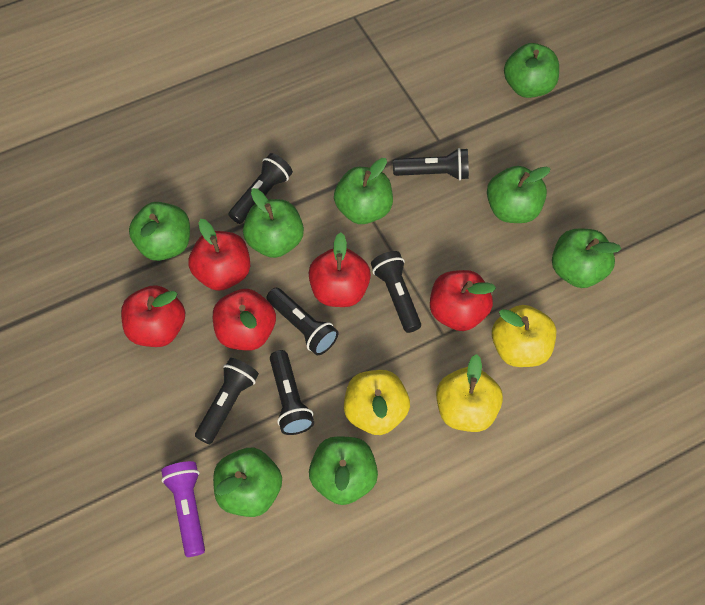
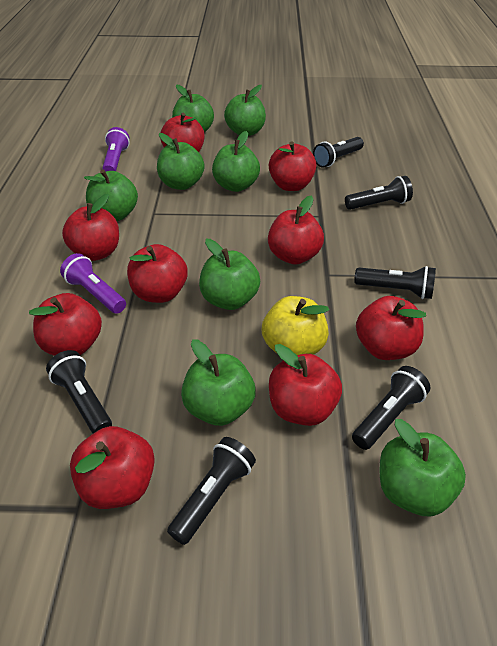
purple flashlight: [161,461,205,557] = 1 -> [60,253,126,314] [102,127,130,171] = 2
red apple: [121,285,185,347] [189,219,250,291] [213,289,276,351] [308,232,371,307] [430,270,496,331] = 5 -> [29,293,102,356] [62,194,119,261] [70,426,155,509] [127,244,188,303] [160,113,205,152] [268,195,324,265] [269,141,317,191] [269,344,342,426] [356,296,426,360] = 9
yellow apple: [344,370,410,435] [436,354,503,432] [492,305,556,367] = 3 -> [262,296,329,355] = 1

